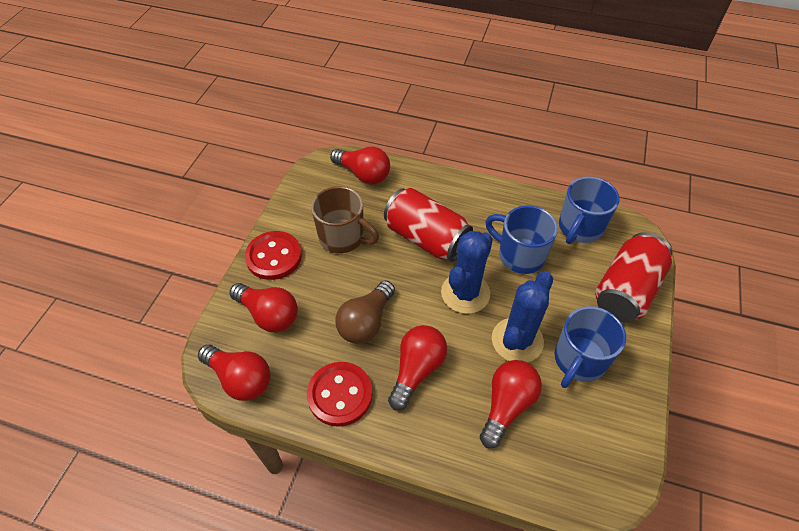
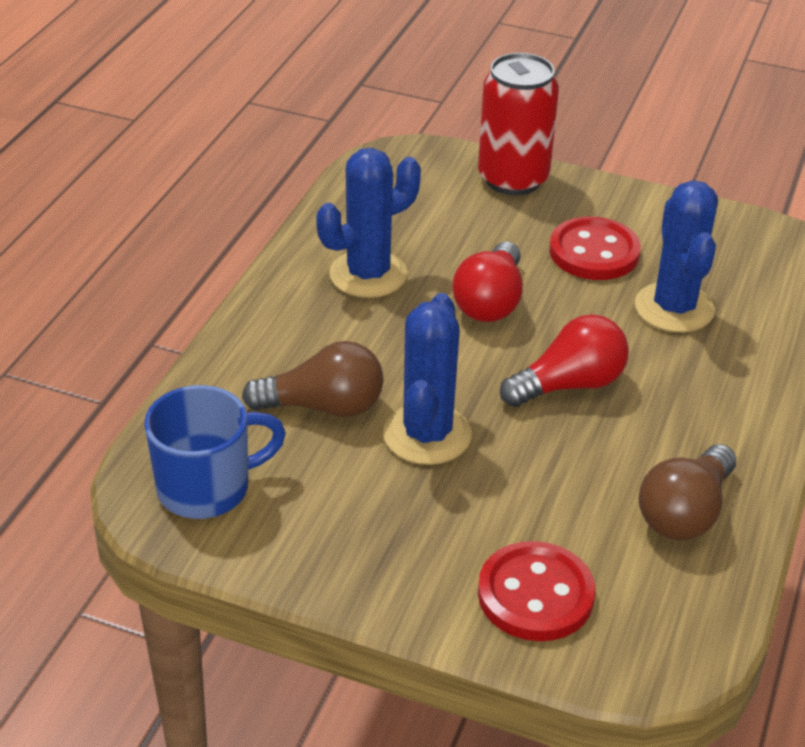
blue cactus: [441,231,493,314] [492,271,553,363] = 2 -> [316,148,421,298] [383,293,472,465] [635,181,718,333] = 3
blue mug: [485,205,558,274] [555,306,626,388] [559,177,620,244] = 3 -> [144,385,286,519] = 1
brown light bulb: [335,280,395,344] = 1 -> [242,341,384,417] [638,444,737,540] = 2
brown mug: [311,186,379,253] = 1 -> none = 0
red can: [384,188,473,262] [595,232,672,322] = 2 -> [478,53,559,195] = 1
red light bulb: [198,344,271,401] [229,283,298,332] [330,146,390,184] [388,325,447,410] [480,360,542,448] = 5 -> [452,242,523,322] [500,314,629,407] = 2

